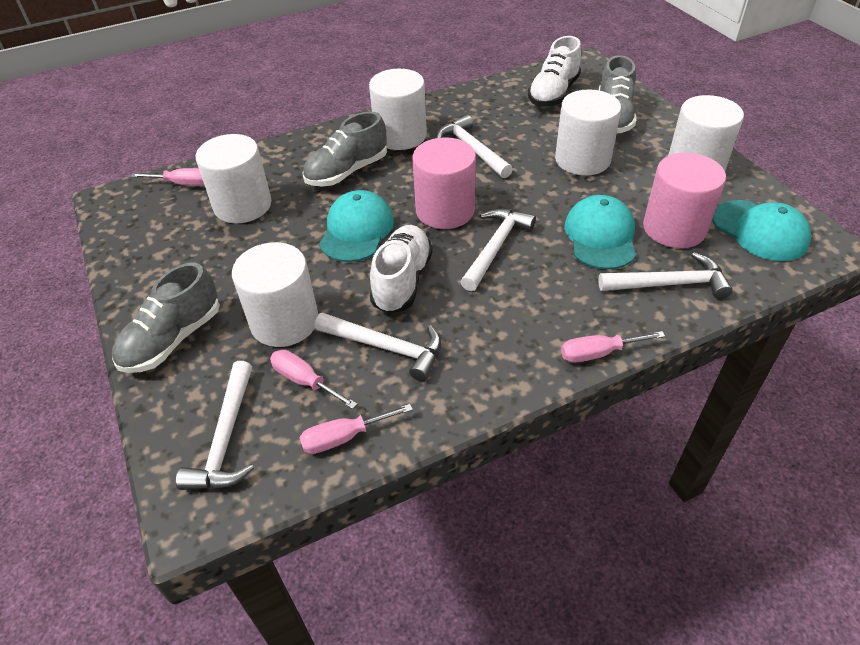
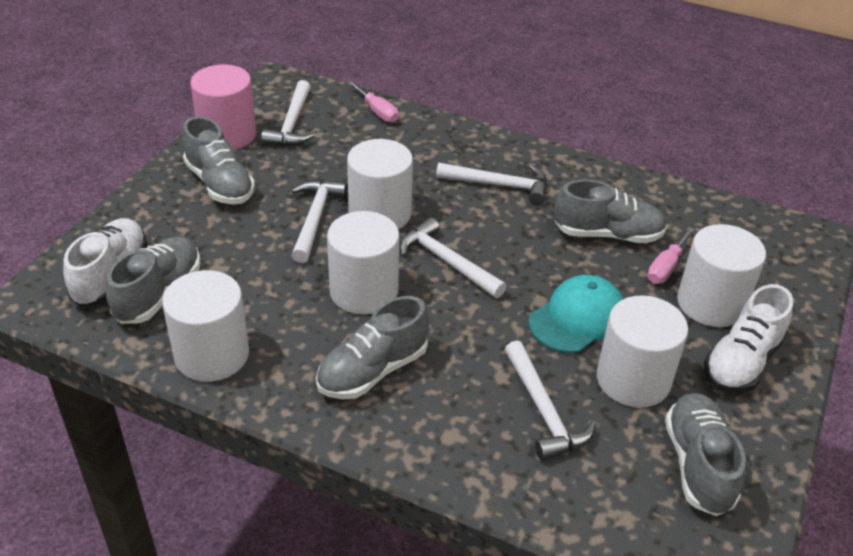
grey shoe: [112,262,220,373] [302,111,387,187] [599,55,636,133] = 3 -> [106,237,201,324] [182,116,255,204] [316,296,429,399] [554,180,667,243] [665,393,746,516] = 5
pink cylinder: [412,137,476,229] [643,153,726,248] = 2 -> [190,65,256,150] = 1
pink screwdriver: [130,168,204,186] [270,350,357,409] [299,404,413,454] [561,331,665,363] = 4 -> [348,81,399,123] [647,227,694,284] = 2
turquoise cap: [319,190,394,262] [564,195,636,270] [712,200,811,261] = 3 -> [529,275,623,353] = 1

